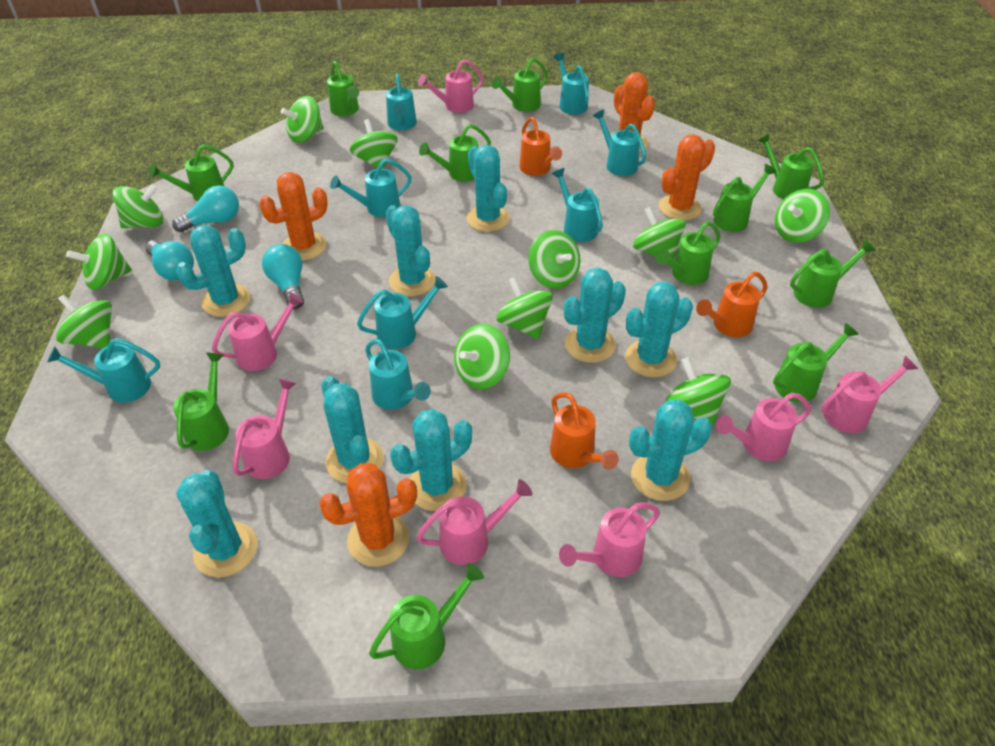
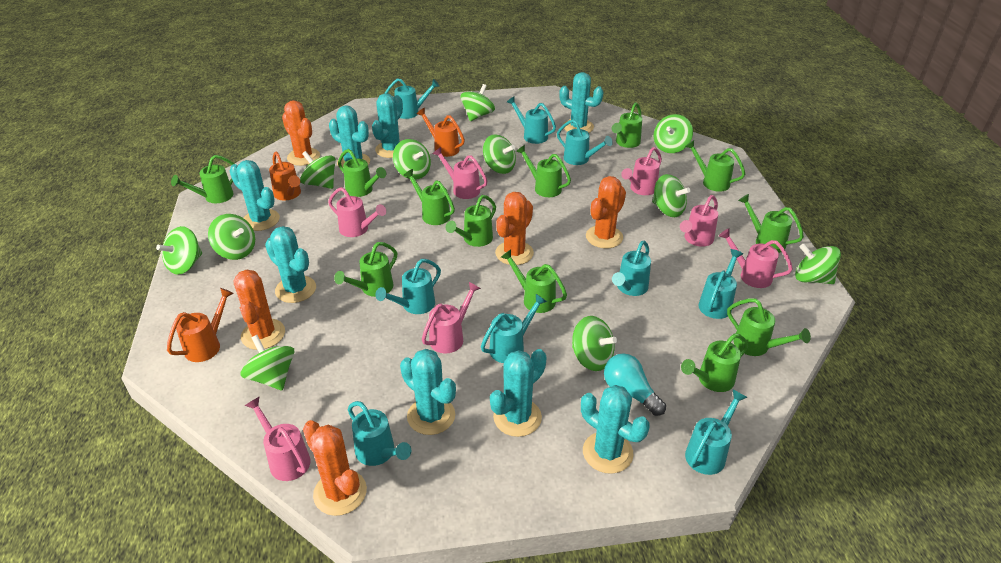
green watering can: [149,144,234,201] [173,352,229,451] [327,61,359,116] [369,563,484,669] [419,124,491,182] [492,58,548,112] [655,221,721,285] [713,164,776,232] [757,133,824,199] [773,323,859,403] [790,240,875,308] = 11 -> [171,155,235,203] [334,242,397,297] [338,149,386,197] [403,169,455,225] [446,195,496,247] [501,249,567,313] [516,145,571,197] [612,102,642,148] [681,333,748,392] [685,140,745,192] [727,298,811,356] [738,194,804,253] = 12
orange cactus: [259,172,328,260] [319,463,417,566] [611,72,655,152] [659,134,715,220] = 4 -> [234,270,285,350] [282,100,320,166] [303,420,367,516] [495,192,534,265] [586,176,626,248] = 5
turquoise cactus: [176,225,250,317] [176,470,257,577] [321,376,383,483] [386,205,435,296] [390,409,472,511] [466,145,510,232] [564,268,626,363] [625,282,693,377] [629,400,712,501] = 9 -> [230,160,280,231] [265,226,316,303] [329,105,370,167] [372,93,403,158] [400,349,456,435] [490,349,547,437] [559,72,603,133] [581,385,650,474] = 8
turquoise light bulb: [145,240,194,280] [172,185,239,232] [262,244,304,309] = 3 -> [604,353,666,416] = 1
turquoise watering can: [47,338,160,403] [330,158,412,217] [357,276,448,349] [365,339,431,410] [386,74,417,130] [552,168,603,242] [553,53,589,114] [593,110,646,176] = 8 -> [348,401,411,466] [376,259,441,314] [385,78,440,119] [481,294,547,363] [507,96,556,144] [557,119,613,165] [612,241,651,296] [685,390,748,475] [699,249,743,319] = 9

